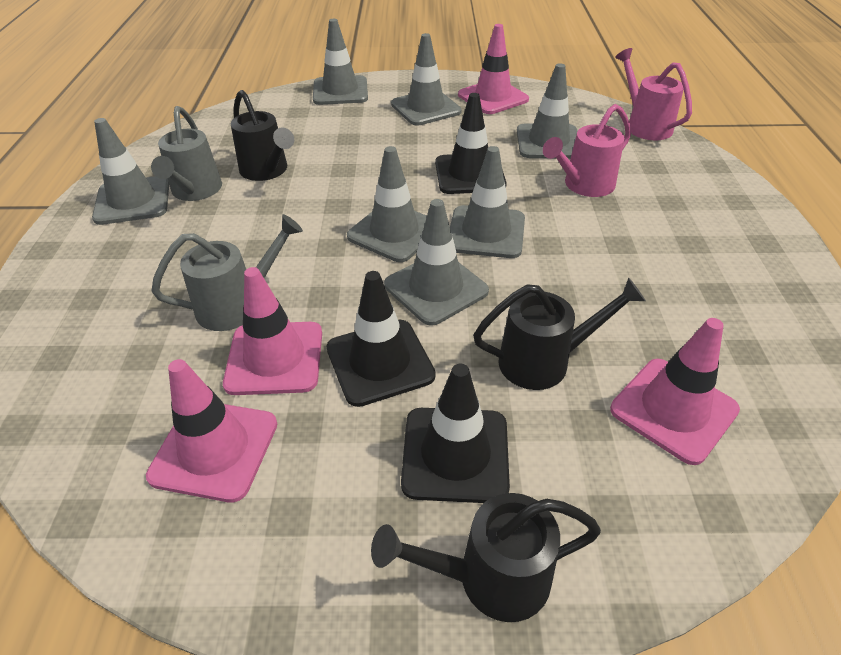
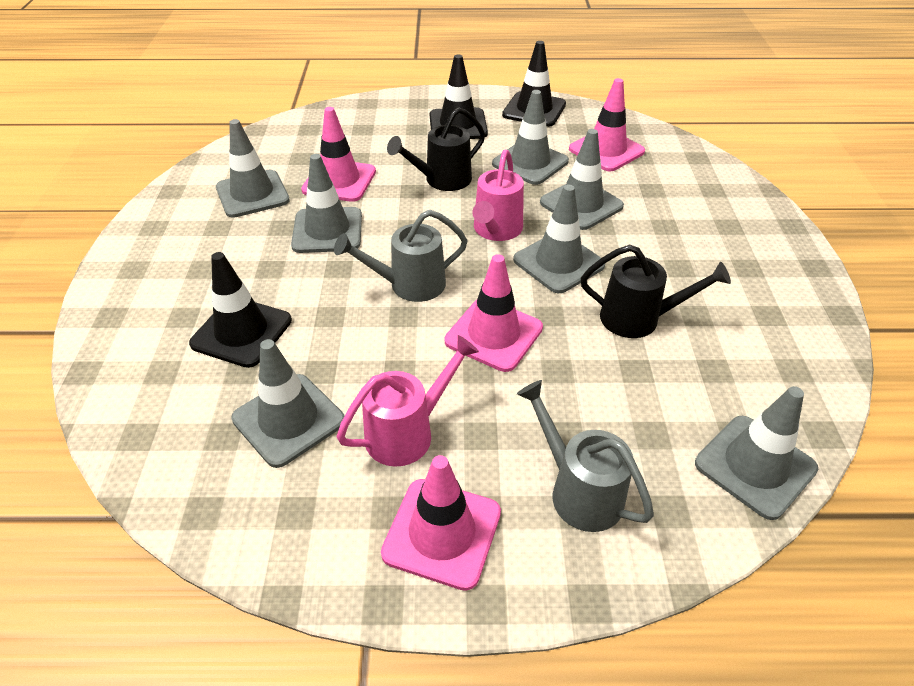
black watering can: [231,90,294,181] [371,493,601,622] [473,278,646,390] = 3 -> [387,107,485,191] [581,244,731,338] = 2

